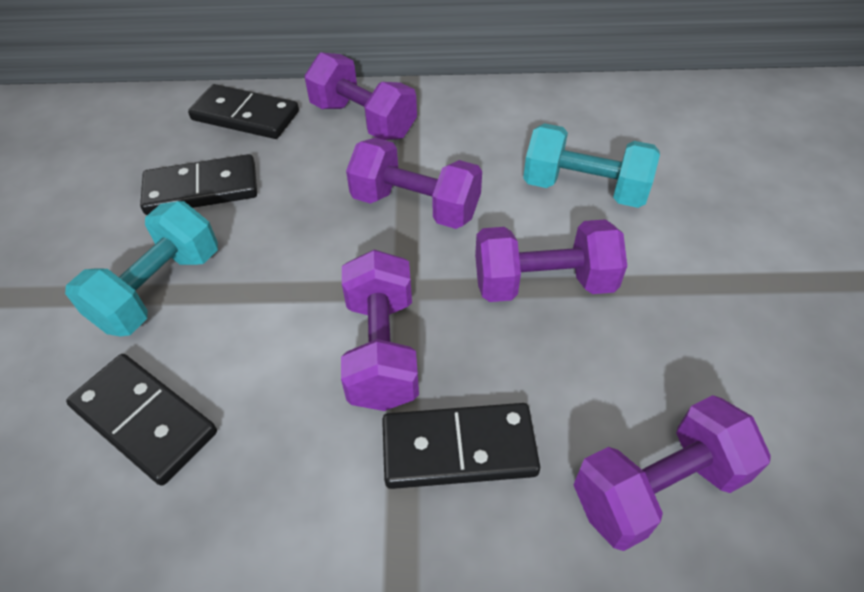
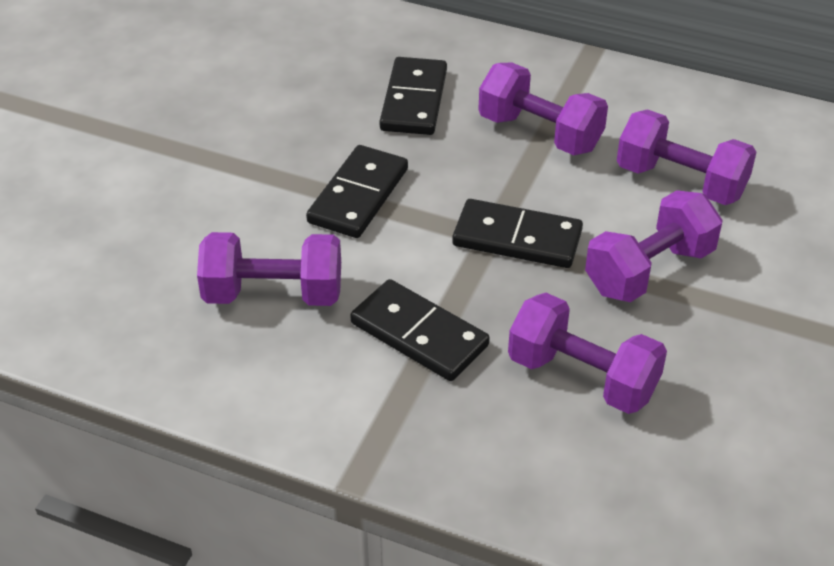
turquoise dumbbell: [65,201,218,337] [523,123,660,208] = 2 -> none = 0

